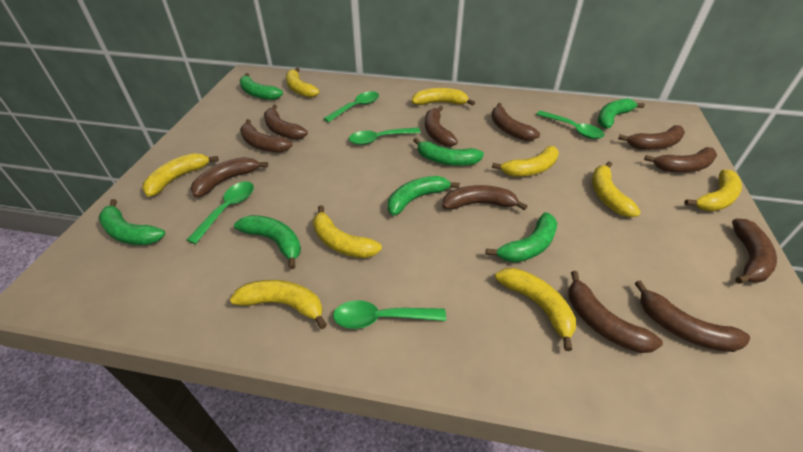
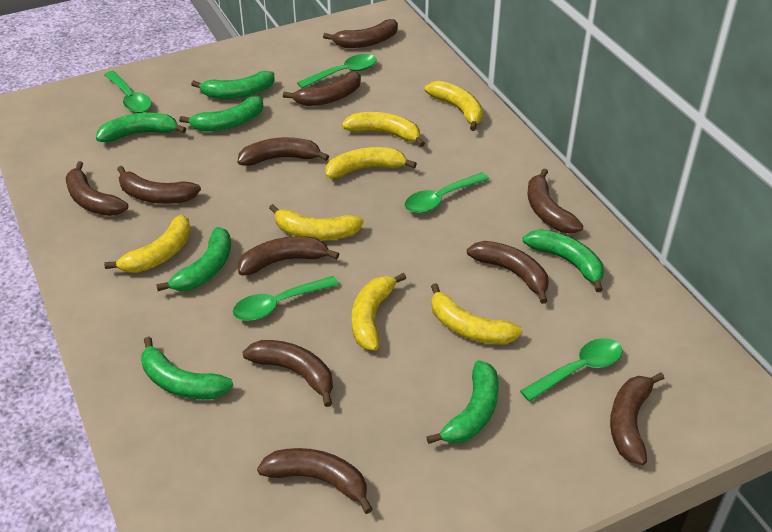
yellow banana: [142,153,219,197] [230,280,327,329] [286,67,319,98] [313,205,382,258] [412,88,475,106] [492,146,559,176] [495,268,576,351] [592,162,641,217] [684,170,742,211] = 9 -> [104,215,191,273] [269,204,364,240] [326,147,417,179] [342,112,425,147] [352,273,406,351] [425,81,483,131] [431,283,522,345] = 7

